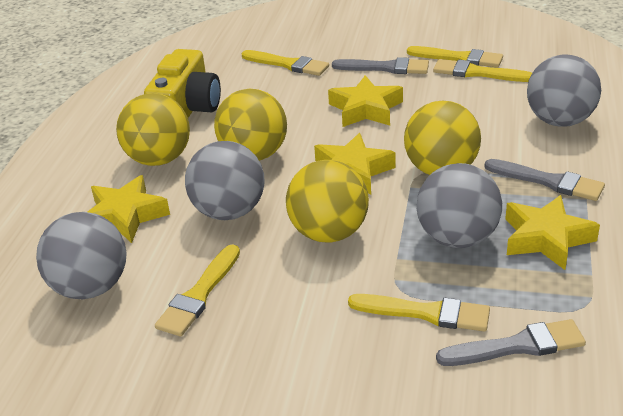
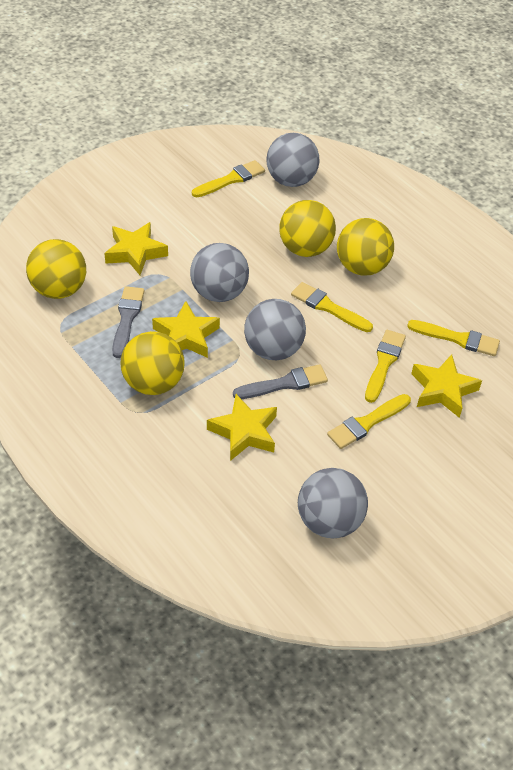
grey brush: [332,57,429,74] [436,319,586,366] [484,159,605,201] = 3 -> [112,286,145,358] [233,364,328,399] = 2
yellow camera: [144,49,221,118] = 1 -> none = 0

